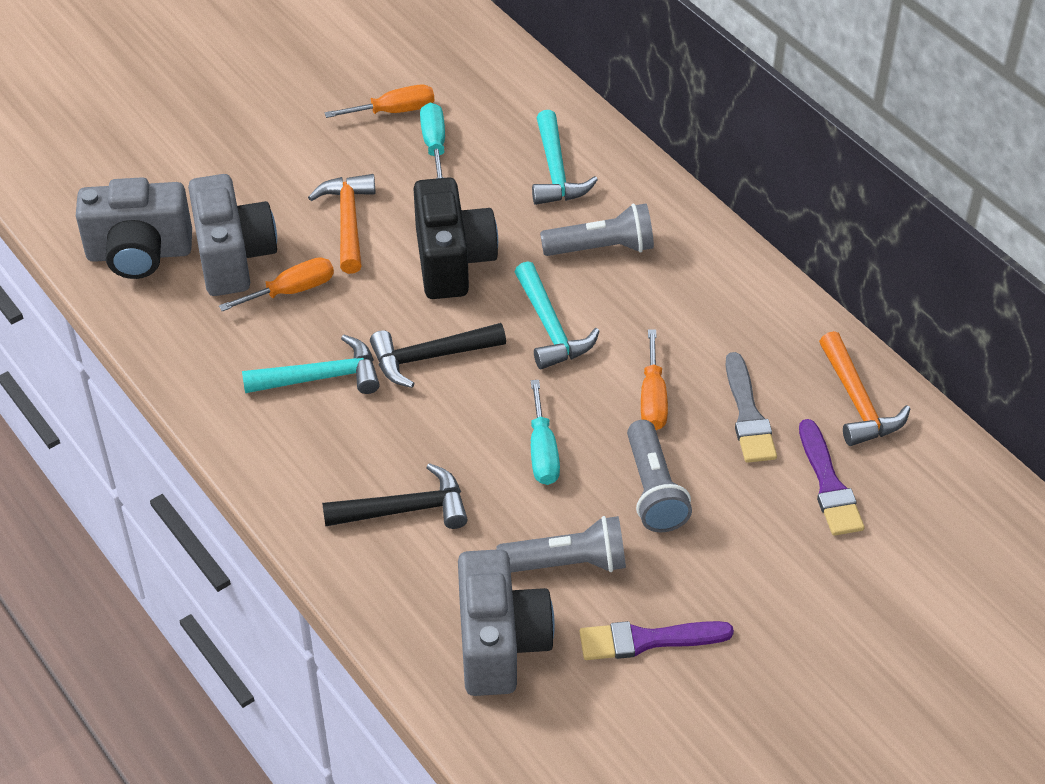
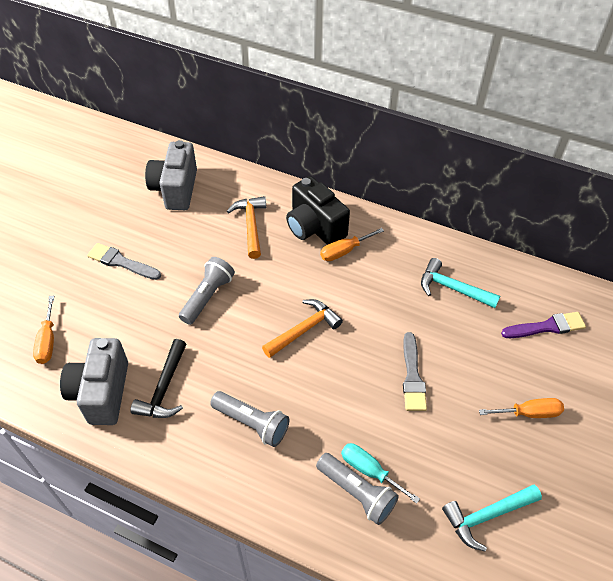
black hammer: [322,463,468,529] [370,323,506,388] = 2 -> [130,339,186,418] = 1
grey brush: [725,352,777,463] = 1 -> [87,243,161,280] [403,332,427,411] = 2
grey camera: [76,177,192,279] [188,174,277,296] [458,549,555,696] = 3 -> [60,338,128,425] [145,140,197,210] = 2
purple brush: [580,621,734,660] [799,419,865,536] = 2 -> [501,312,586,338] = 1
turquoise hammer: [242,335,380,394] [515,261,600,369] [532,110,598,205] = 3 -> [421,258,500,308] [442,485,542,552] = 2
turquoise screwdriver: [420,103,445,179] [531,380,560,485] = 2 -> [341,443,420,504] = 1

